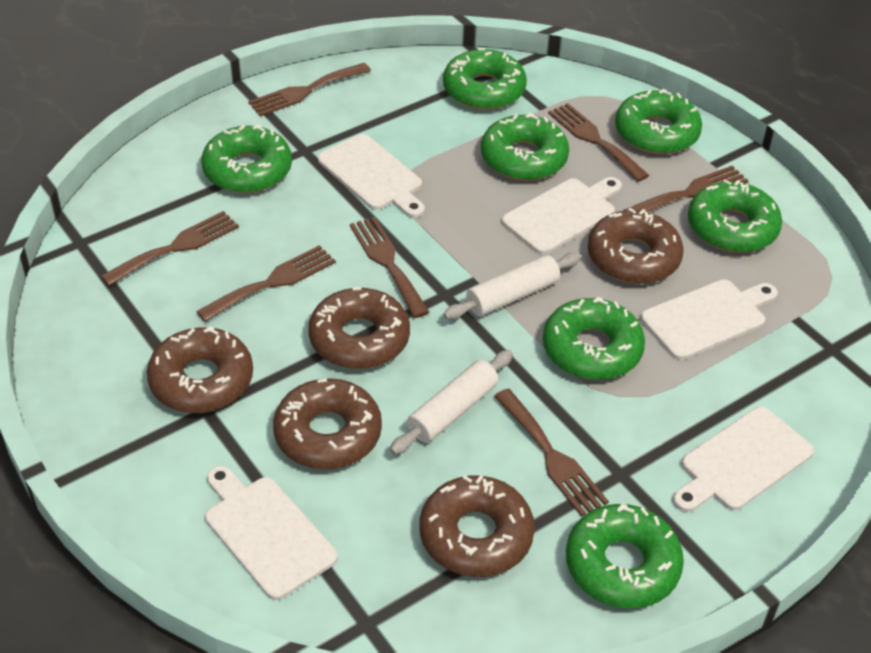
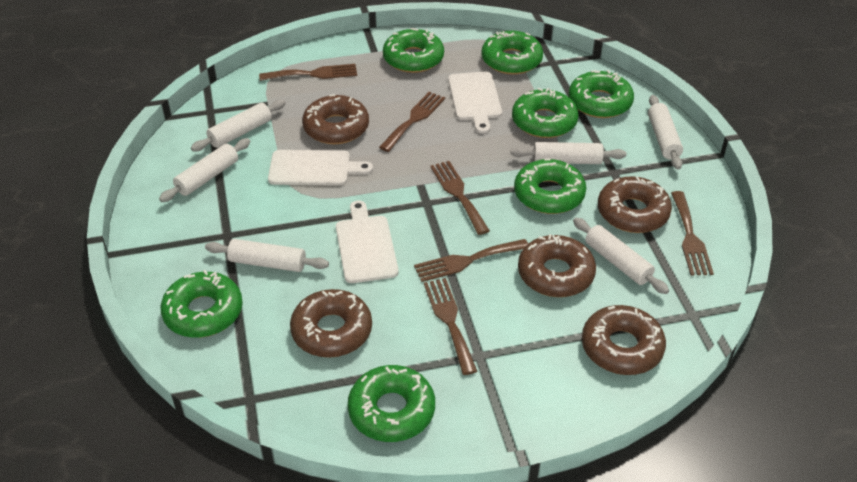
brown fork: [101,211,239,286] [196,245,336,322] [248,63,371,117] [350,217,430,318] [494,388,609,517] [548,103,650,182] [623,165,749,212] = 7 -> [259,64,357,81] [379,92,445,152] [414,239,528,282] [424,278,477,375] [430,161,490,235] [671,191,714,276] = 6
white cutting board: [205,466,338,600] [318,134,425,218] [502,177,622,254] [641,279,778,360] [673,407,814,512] = 5 -> [268,150,373,186] [336,201,399,283] [448,71,502,134] = 3
white rolling pin: [390,350,513,455] [443,253,581,320] = 2 -> [159,138,250,202] [191,100,286,151] [205,239,329,272] [511,142,626,164] [573,218,669,294] [648,95,683,170] = 6

